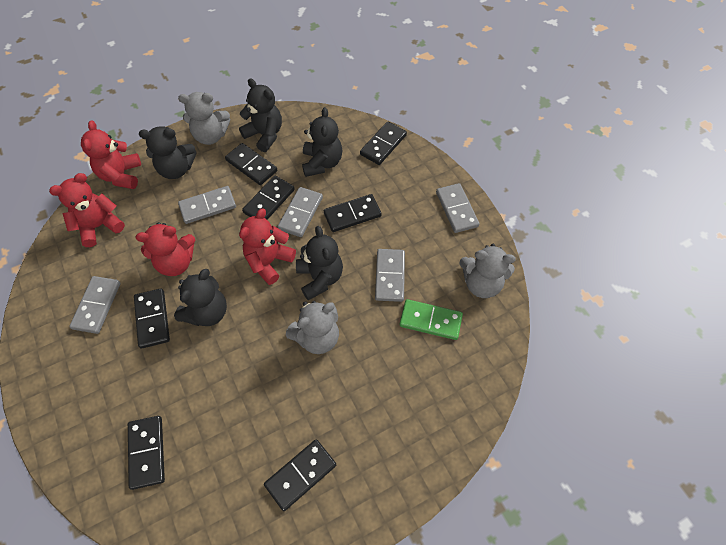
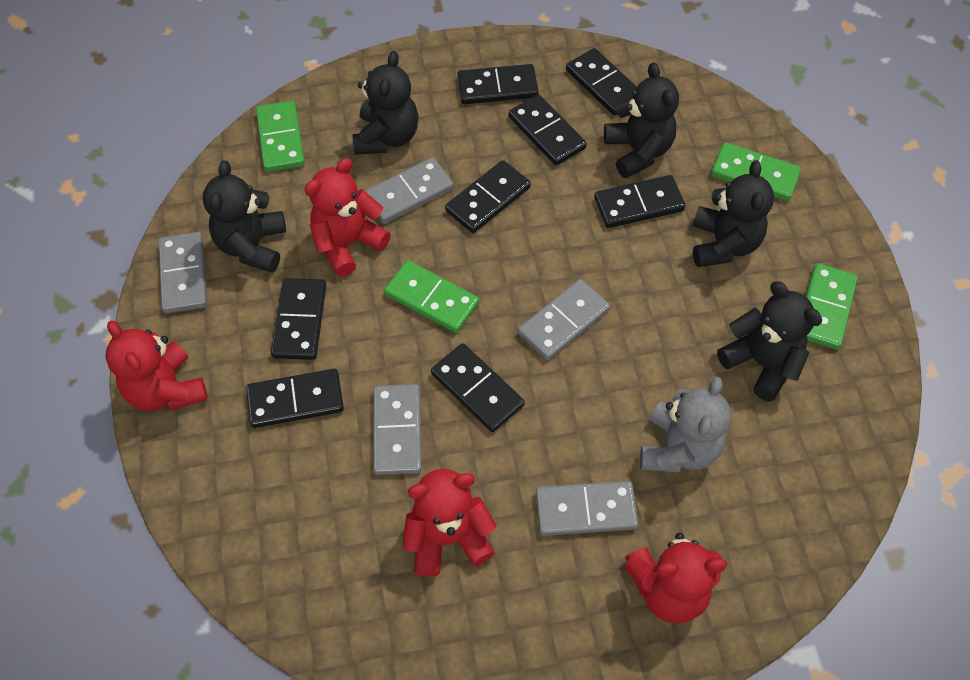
black domino: [128,416,165,490] [134,288,170,349] [225,143,277,185] [242,176,295,220] [264,439,336,511] [324,194,382,232] [360,121,407,165] = 7 -> [246,369,344,428] [271,278,326,360] [431,343,525,432] [445,160,531,233] [457,64,539,104] [509,94,587,166] [566,48,637,115] [594,175,686,228] = 8
green domino: [399,299,463,340] = 1 -> [256,101,305,172] [384,260,479,333] [711,142,801,201] [806,263,858,349] = 4
grey teddy bear: [178,92,230,145] [286,301,339,354] [459,244,516,298] = 3 -> [640,377,731,472] = 1

